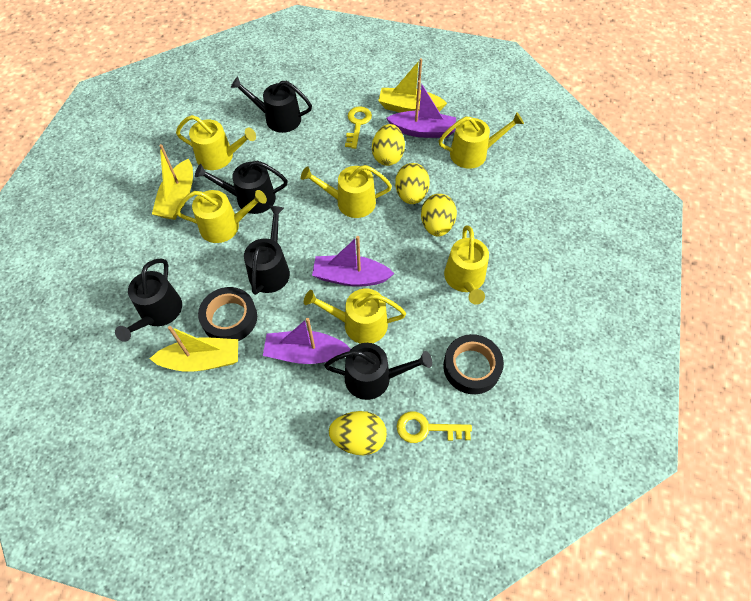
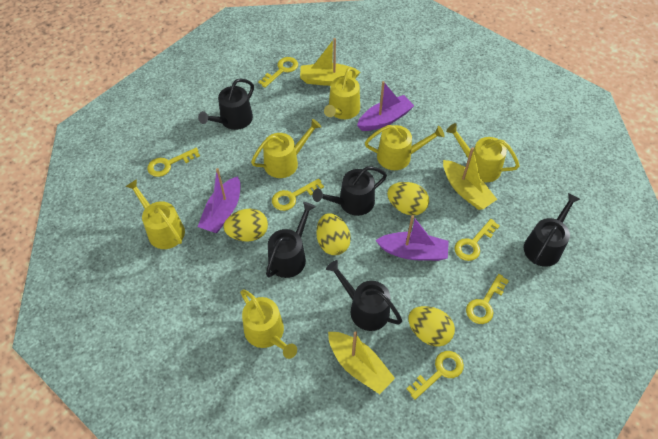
black tape: [198,287,257,341] [443,334,504,394] = 2 -> none = 0
yellow key: [345,107,372,149] [397,411,472,443] = 2 -> [147,148,200,177] [258,57,298,88] [272,179,324,211] [407,351,464,400] [454,219,500,261] [466,274,509,324] = 6

